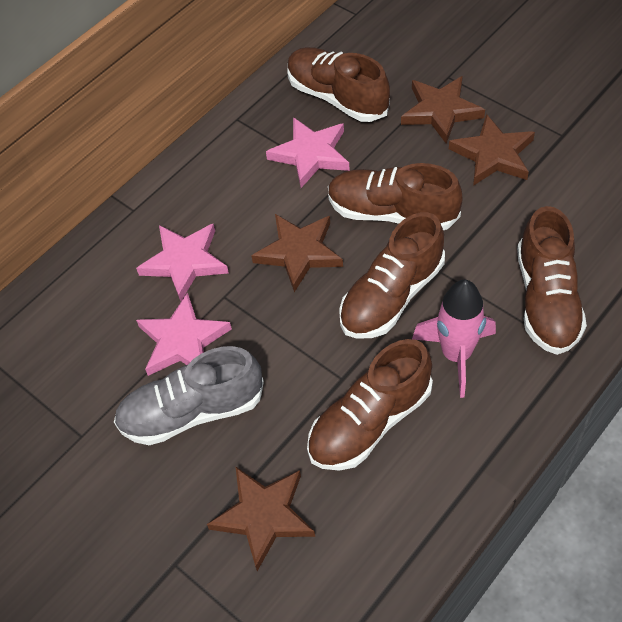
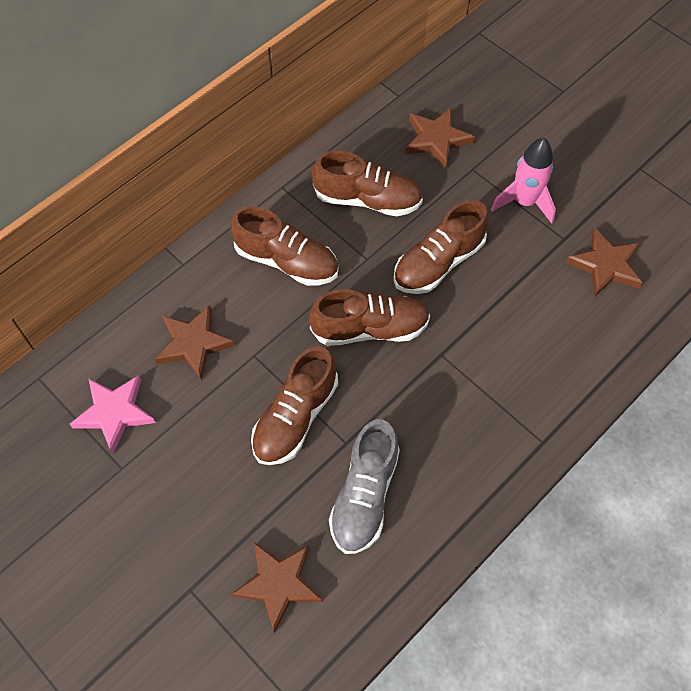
pink star: [136,224,229,301] [136,292,232,376] [266,117,350,188] = 3 -> [70,375,156,453] = 1

